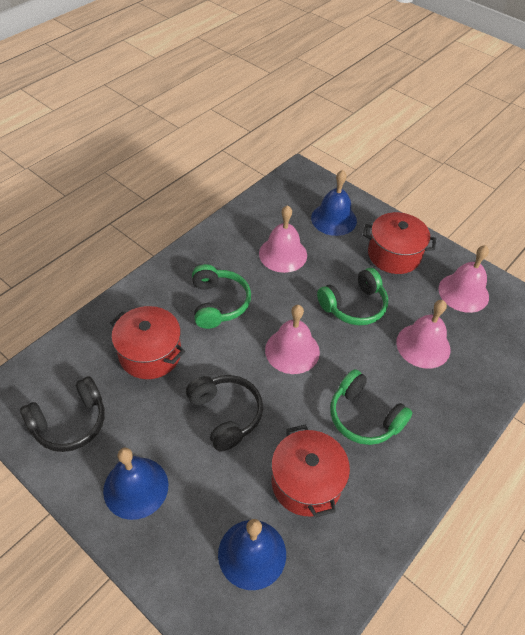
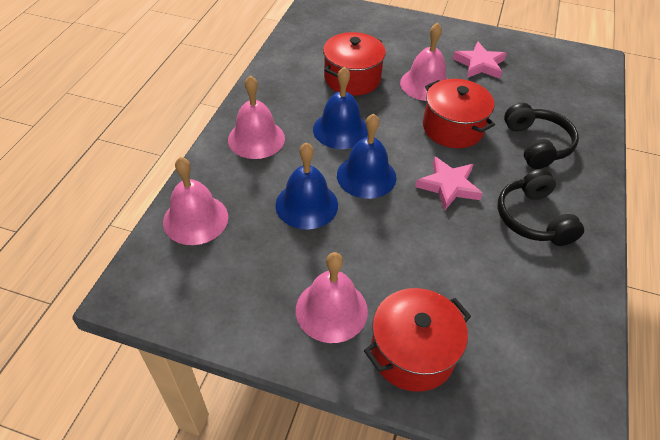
green headphones: [192,264,251,329] [317,268,388,325] [330,369,412,445] = 3 -> none = 0
pink star: none = 0 -> [415,156,483,211] [453,42,507,79] = 2

